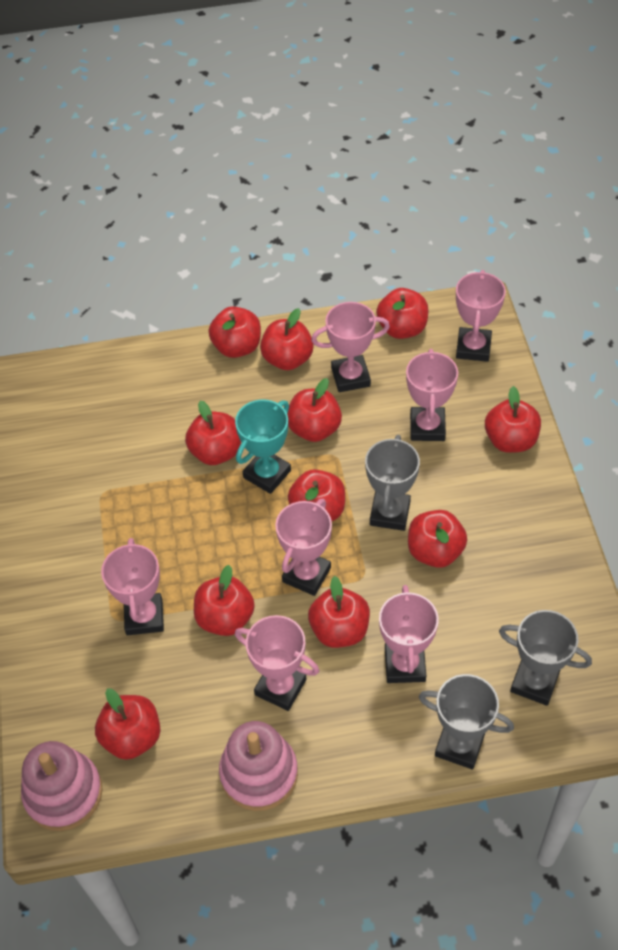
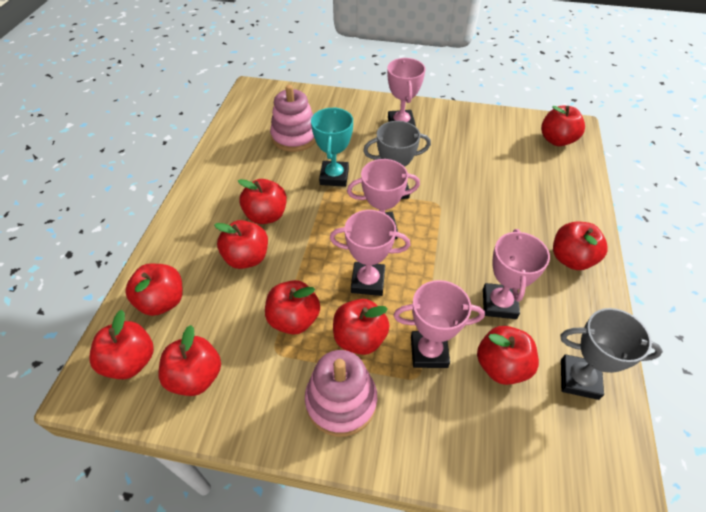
grey trophy: [365,435,420,531] [419,674,514,769] [499,610,592,706] = 3 -> [363,121,431,199] [561,308,663,400] = 2
pink trophy: [101,538,164,636] [235,615,319,711] [275,499,332,596] [311,302,390,392] [379,585,439,683] [406,349,458,441] [456,270,506,362] = 7 -> [330,210,410,296] [347,159,420,239] [387,58,426,126] [393,280,485,368] [483,229,550,319] = 5
red apple: [95,688,161,760] [185,400,241,465] [194,565,255,636] [208,306,261,358] [260,308,314,370] [287,378,342,442] [288,469,345,521] [308,576,370,648] [376,288,428,339] [408,510,467,568] [485,386,541,453] = 11 -> [89,310,154,379] [125,264,183,316] [158,325,221,396] [214,220,268,269] [238,179,287,224] [265,280,320,335] [333,299,390,355] [477,326,539,385] [541,105,585,146] [553,222,608,270] = 10

